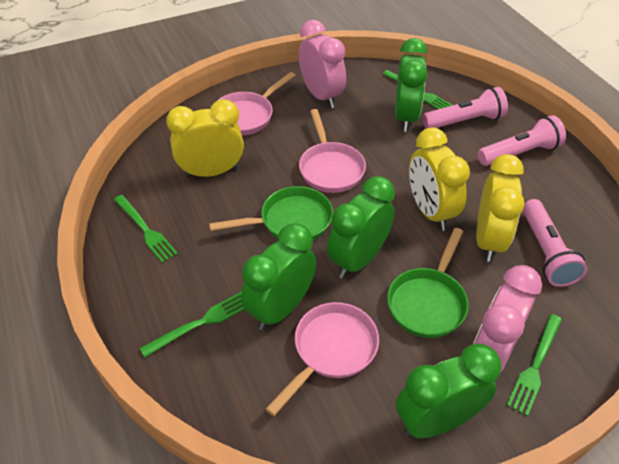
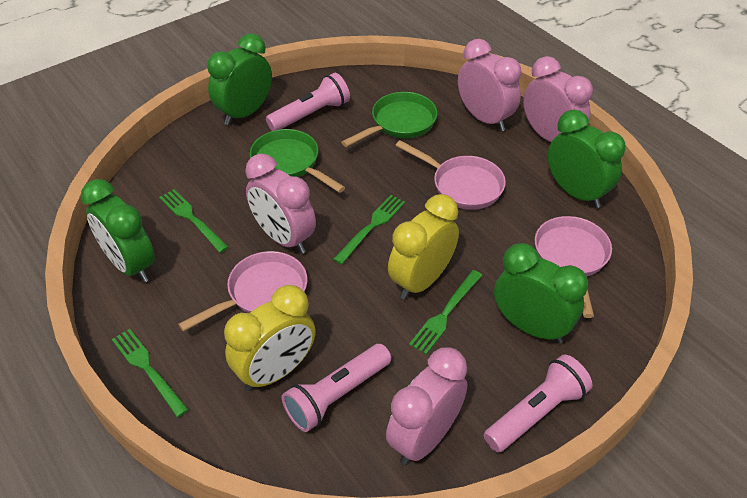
pink clock: [299,20,346,108] [473,265,542,373] = 2 -> [245,154,316,254] [386,347,468,465] [458,39,522,131] [523,56,593,142] = 4
yellow clock: [166,99,244,178] [409,127,470,231] [476,154,524,262] = 3 -> [224,285,316,391] [388,194,459,300] = 2

